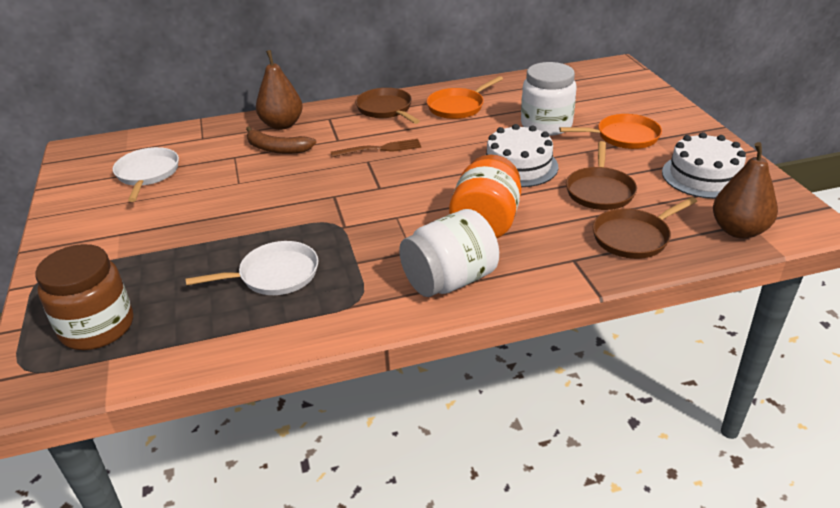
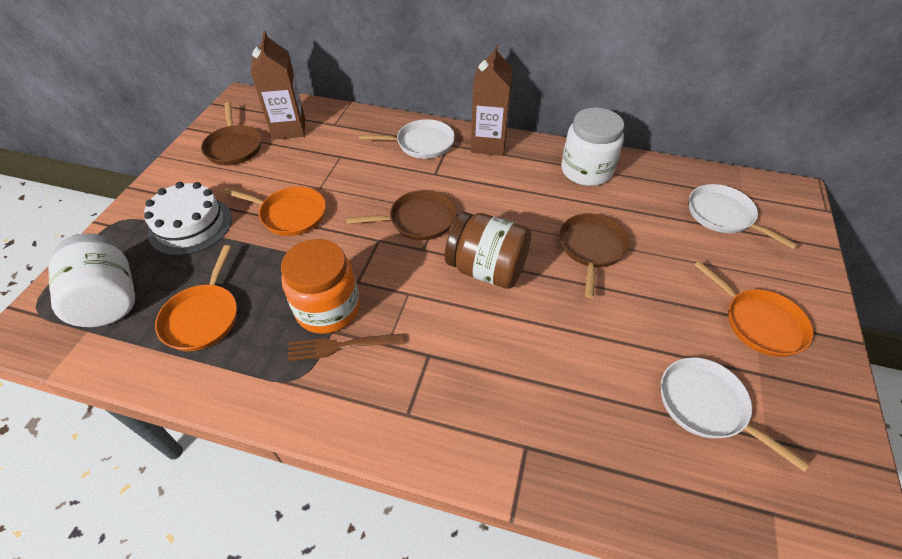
brown banana: [246,126,317,154] = 1 -> none = 0
brown carton: none = 0 -> [250,31,305,140] [471,45,513,156] = 2
brown pear: [256,50,303,130] [713,142,778,239] = 2 -> none = 0
orange pan: [427,76,503,119] [559,114,662,149] = 2 -> [155,245,237,351] [223,186,326,236] [694,261,813,357] = 3
white cake: [485,124,558,187] [662,132,746,199] = 2 -> [144,182,232,256] = 1
white pan: [113,147,179,202] [186,241,318,295] = 2 -> [359,119,455,159] [661,357,810,472] [689,184,798,250] = 3

